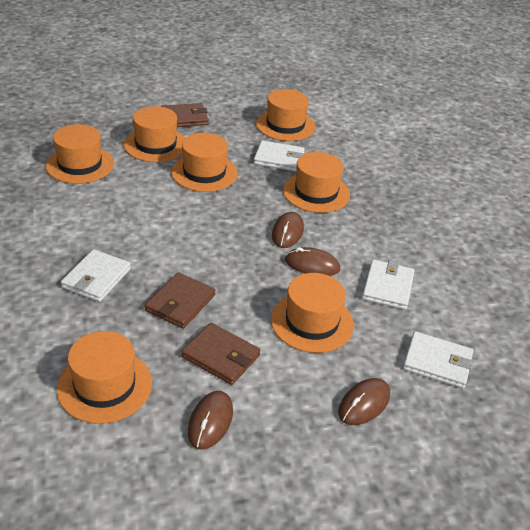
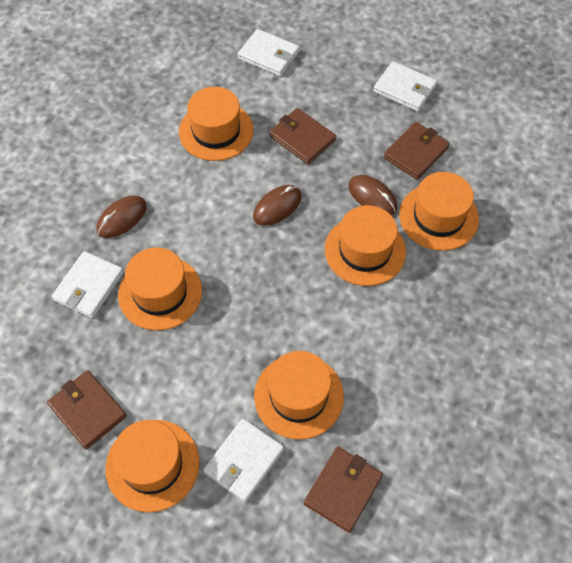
brown mouse: [188,391,233,450] [272,212,304,248] [285,247,340,276] [338,378,390,425] = 4 -> [97,196,147,238] [253,185,302,226] [348,175,397,215] = 3
brown wallet: [145,272,215,329] [161,103,209,127] [181,323,260,385] = 3 -> [47,370,127,449] [269,108,336,164] [304,447,383,533] [384,122,450,180] = 4
orange hat: [45,124,114,184] [57,331,152,424] [124,106,185,162] [171,133,238,192] [256,89,315,141] [271,273,354,353] [283,152,350,213] = 7 -> [106,420,200,512] [118,247,202,330] [179,87,254,161] [254,351,344,439] [325,205,406,286] [399,172,479,251] = 6

